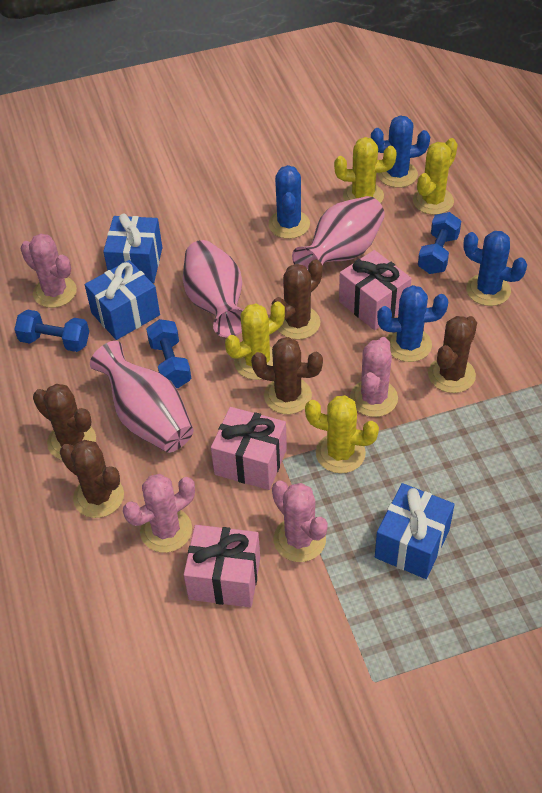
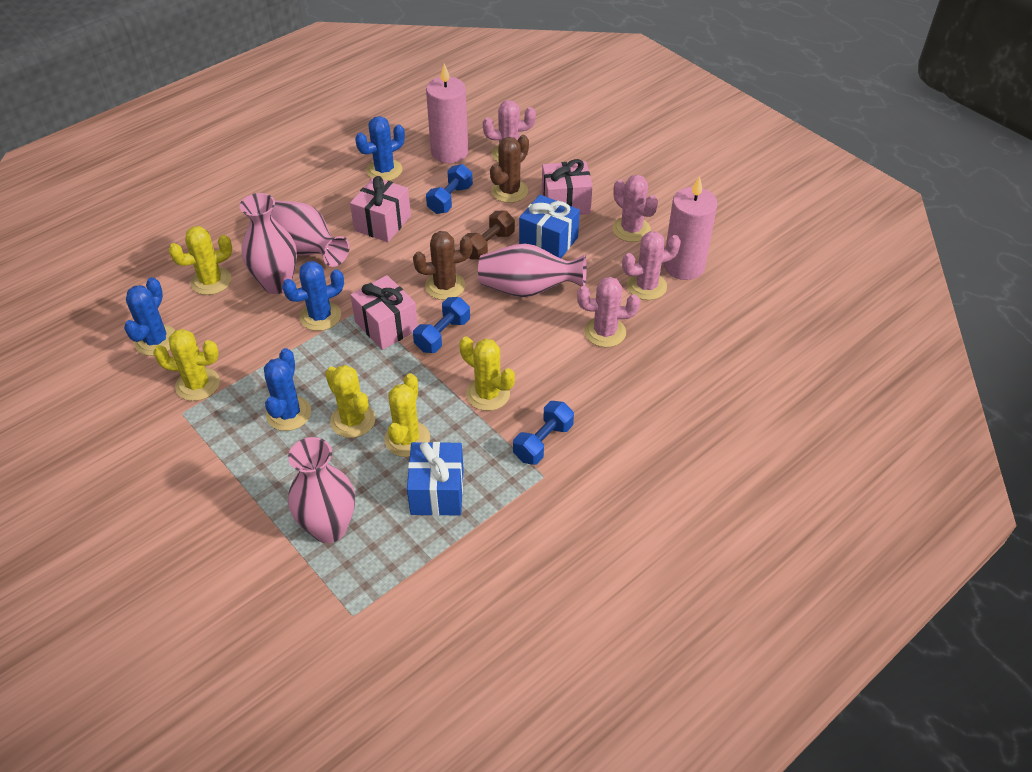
blue gift: [85,260,160,340] [103,213,162,283] [375,483,455,579] = 3 -> [407,442,464,516] [519,195,580,258] = 2
brown cactus: [33,384,96,460] [60,440,124,518] [251,337,323,414] [272,259,323,340] [428,316,477,393] = 5 -> [413,231,473,300] [490,135,529,203] = 2
brown dumbbell: none = 0 -> [462,210,515,259] = 1
pink candle: none = 0 -> [426,63,468,163] [663,176,718,280] = 2
pink vase: [90,341,194,453] [183,240,244,337] [292,196,385,270] = 3 -> [240,193,297,294] [271,201,350,267] [288,437,355,543] [478,243,587,297] = 4
yellow cactus: [225,301,285,380] [305,395,379,474] [334,137,397,203] [413,138,458,215] = 4 -> [153,329,220,401] [169,226,232,295] [325,365,375,438] [384,373,430,457] [459,336,515,411] = 5

